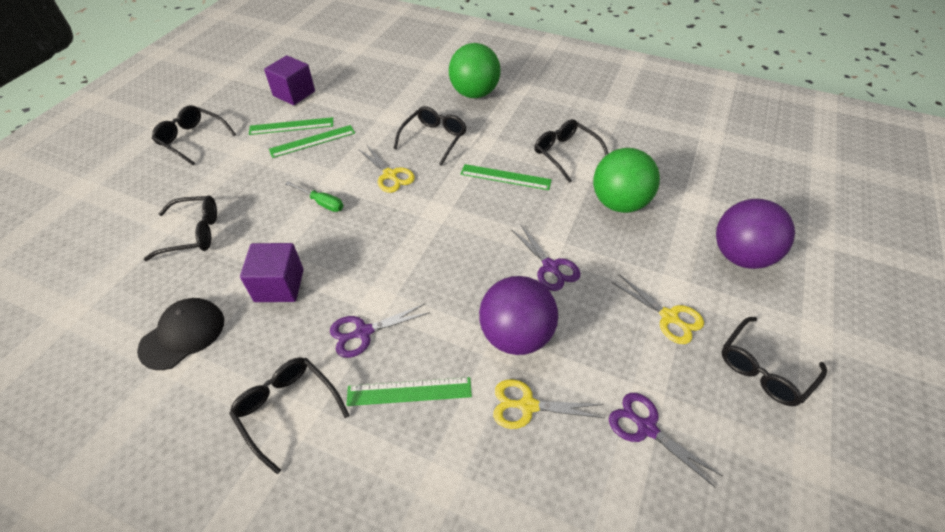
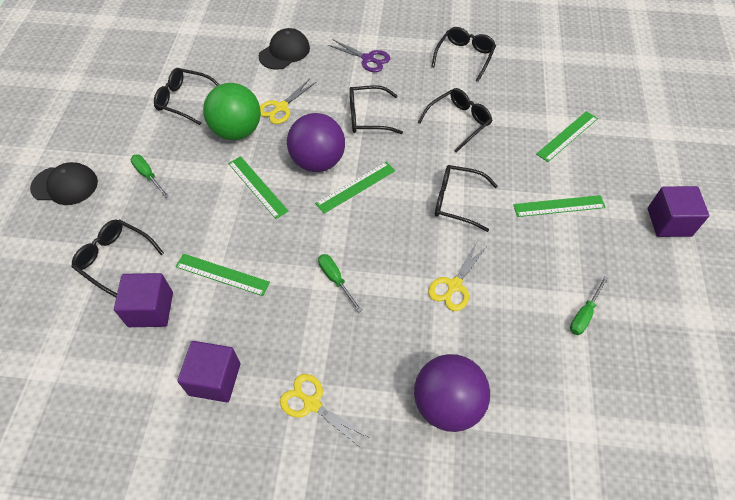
black cap: [137,298,224,370] = 1 -> [30,162,98,205] [259,28,310,70] = 2
green ball: [449,43,501,98] [593,148,660,213] = 2 -> [203,83,261,140] = 1
green ruler: [249,117,333,135] [269,125,355,158] [347,377,472,406] [460,164,552,190] = 4 -> [175,254,270,296] [228,156,289,219] [315,162,395,214] [513,195,606,217] [536,111,598,162] = 5
green screwdriver: [285,182,344,212] = 1 -> [130,155,169,198] [318,254,362,312] [570,276,609,335] = 3
purple cube: [240,243,304,302] [264,55,315,105] = 2 -> [114,273,173,327] [177,341,241,402] [648,186,709,237] = 3
purple scissors: [330,304,430,358] [511,224,581,291] [609,393,722,488] = 3 -> [328,39,390,72] = 1

